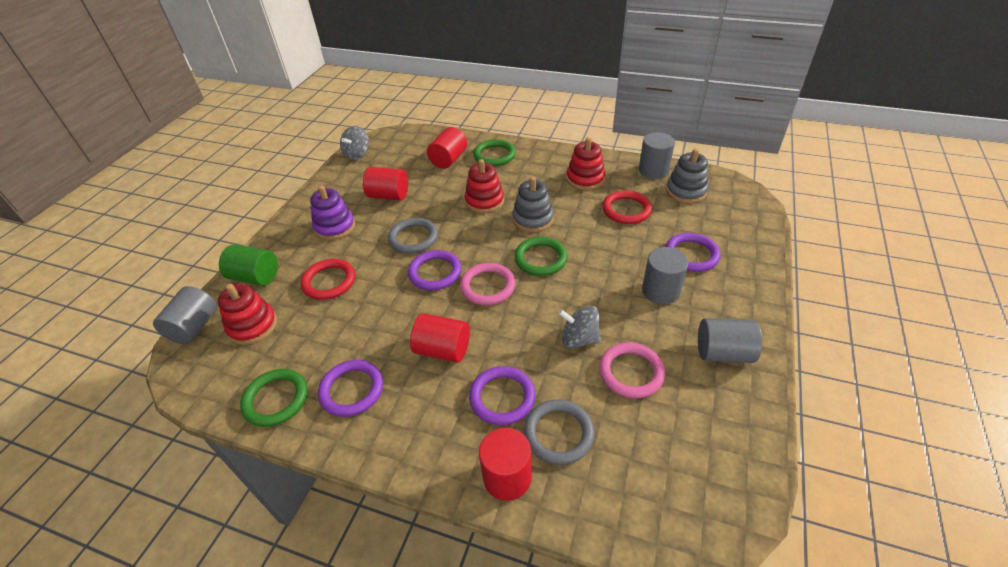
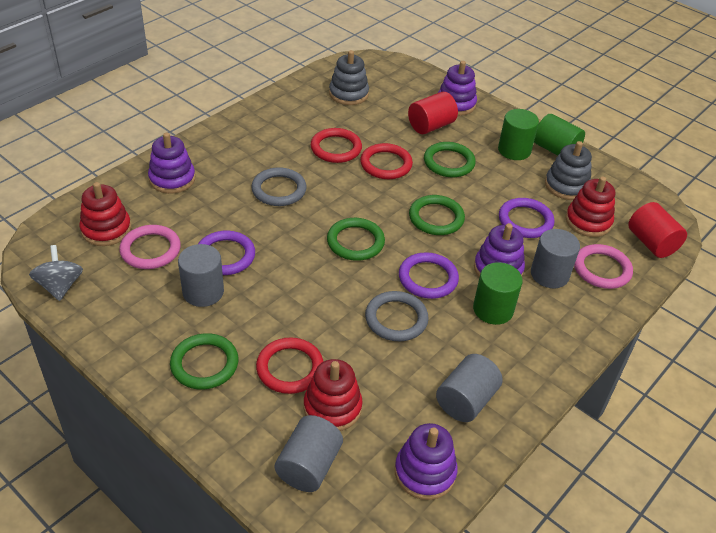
green cylinder: [219,244,278,286] = 1 -> [473,262,523,325] [498,109,539,160] [534,114,585,156] = 3
green ring: [240,369,308,427] [473,139,516,166] [514,237,568,276] = 3 -> [170,333,239,389] [327,218,385,261] [409,195,465,235] [424,142,476,177] = 4
grey spinning top: [340,126,369,160] [558,306,601,349] = 2 -> [29,245,83,301] = 1
purple ring: [318,360,383,417] [408,250,462,290] [469,366,536,425] [665,233,721,272] = 4 -> [198,231,255,275] [399,252,459,299] [499,198,555,238] = 3
purple stacking toy: [310,185,355,240] = 1 -> [148,133,195,194] [395,423,458,500] [438,61,477,116] [474,223,525,277] = 4
red cylinder: [363,167,408,200] [410,313,470,363] [427,127,467,169] [479,428,532,501] = 4 -> [408,92,458,134] [628,202,687,258] = 2
red ring: [301,259,355,300] [602,190,652,224] = 2 -> [256,337,324,394] [311,128,362,163] [360,143,413,179] = 3

